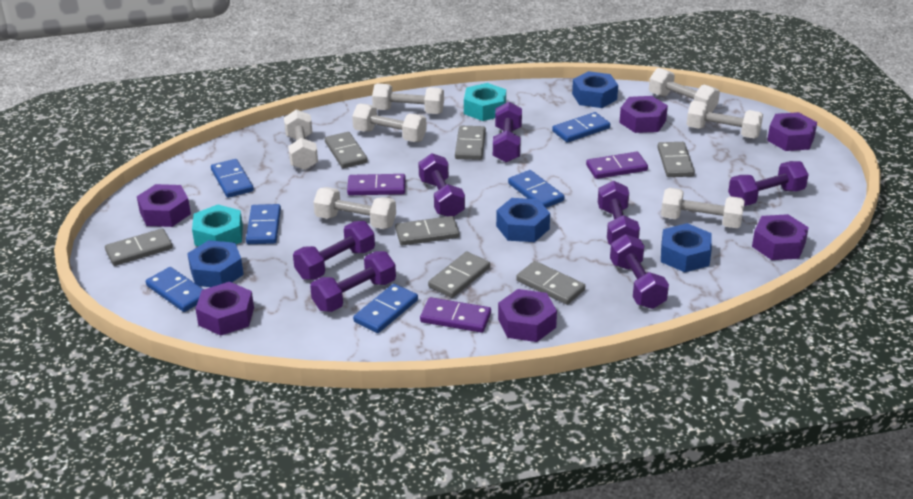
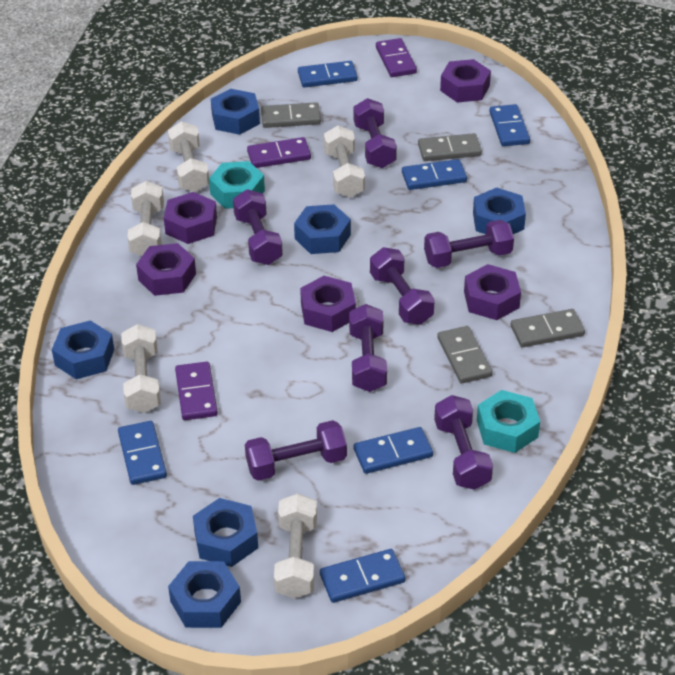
blue nut: [187,240,244,287] [496,198,550,242] [572,71,618,108] [661,223,712,272] = 4 -> [52,320,114,379] [168,561,241,628] [193,498,258,567] [211,89,260,135] [294,204,351,254] [473,187,526,234] = 6
grey domino: [105,229,173,266] [325,132,368,168] [395,216,460,246] [428,252,490,298] [455,126,486,160] [516,261,585,305] [657,142,695,177] = 7 -> [261,102,321,128] [418,133,482,161] [437,326,492,383] [511,309,585,347] = 4
purple nut: [137,184,191,227] [195,282,254,336] [498,289,557,342] [619,96,668,133] [752,214,809,260] [767,112,817,151] = 6 -> [136,243,196,296] [164,192,217,244] [300,276,356,332] [440,59,491,103] [464,264,521,320] = 5
white dumbbell: [284,109,318,170] [313,187,396,229] [352,104,427,142] [372,83,444,114] [649,68,720,112] [661,188,745,228] [687,101,763,138] = 7 -> [121,324,161,413] [128,181,164,256] [168,121,209,193] [274,493,317,599] [324,126,365,198] = 5

